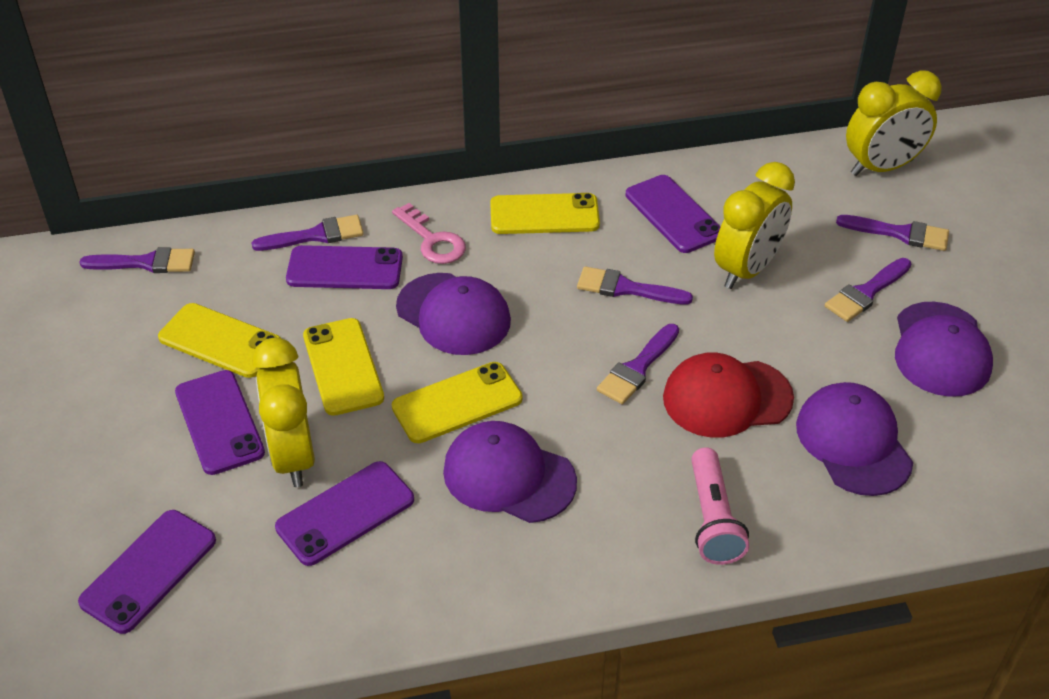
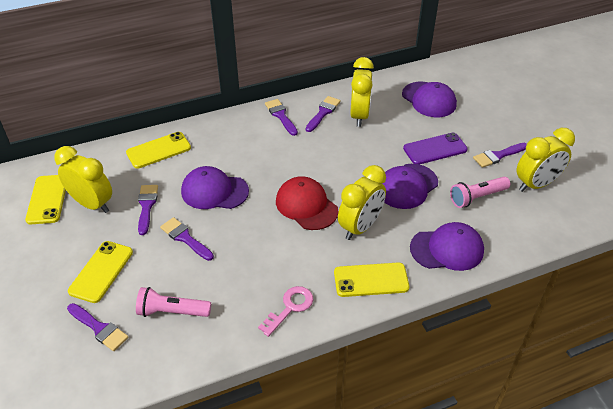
pink flashlight: [691,447,749,565] = 1 -> [136,287,211,317] [450,177,510,208] = 2
purple phone: [78,510,216,634] [175,370,265,475] [275,461,414,566] [286,245,403,289] [626,175,721,253] = 5 -> [403,133,468,165] = 1
yellow clock: [252,338,315,487] [714,162,795,289] [846,70,942,176] = 3 -> [54,146,112,213] [338,165,386,240] [350,57,374,127] [517,128,575,192] = 4

